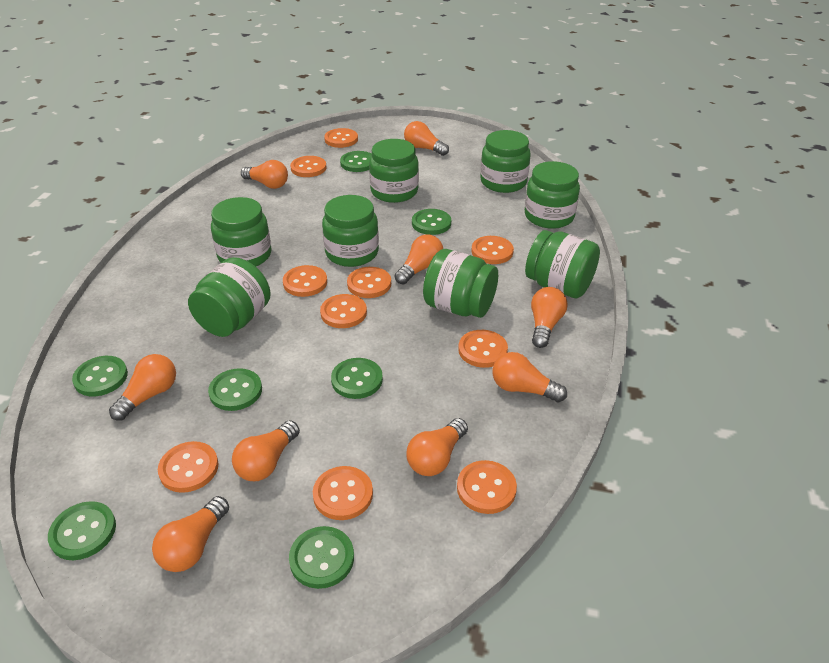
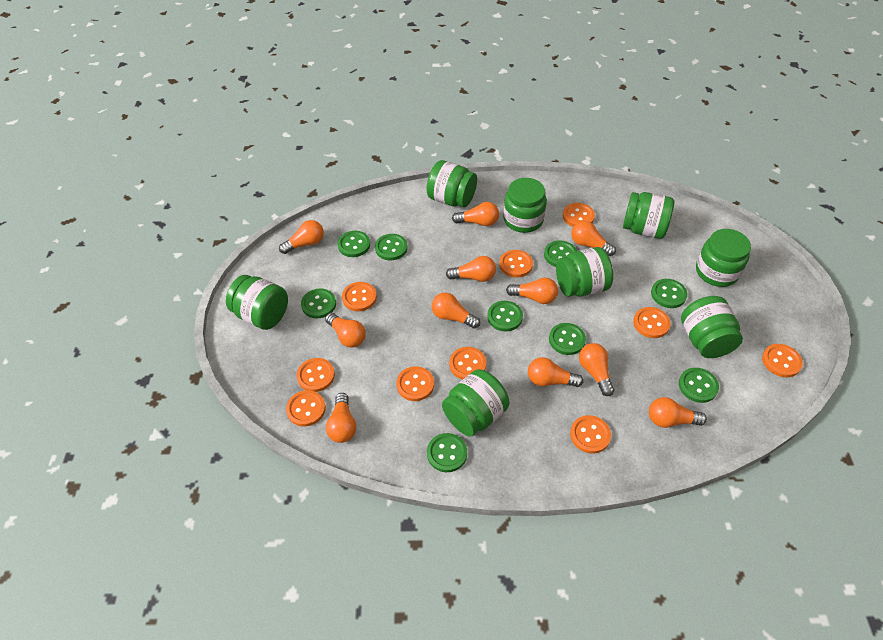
green button: [48,501,116,560] [72,356,128,396] [208,368,262,411] [289,526,354,589] [331,358,383,399] [340,151,372,172] [412,209,451,235] = 7 -> [301,289,336,318] [338,231,370,257] [375,234,408,260] [427,433,467,472] [487,301,523,331] [544,240,577,267] [549,323,586,355] [651,279,687,308] [679,368,719,403] = 9
orange light bulb: [109,354,176,421] [152,496,229,572] [232,420,300,481] [241,160,288,189] [395,234,443,284] [404,121,449,156] [406,418,468,476] [493,352,567,402] [531,287,568,348] = 9 -> [279,220,324,254] [325,313,366,348] [326,393,356,443] [432,293,480,329] [446,256,496,282] [452,202,499,226] [506,278,558,304] [528,357,583,387] [571,221,616,256] [579,343,614,396] [649,397,707,428] = 11

